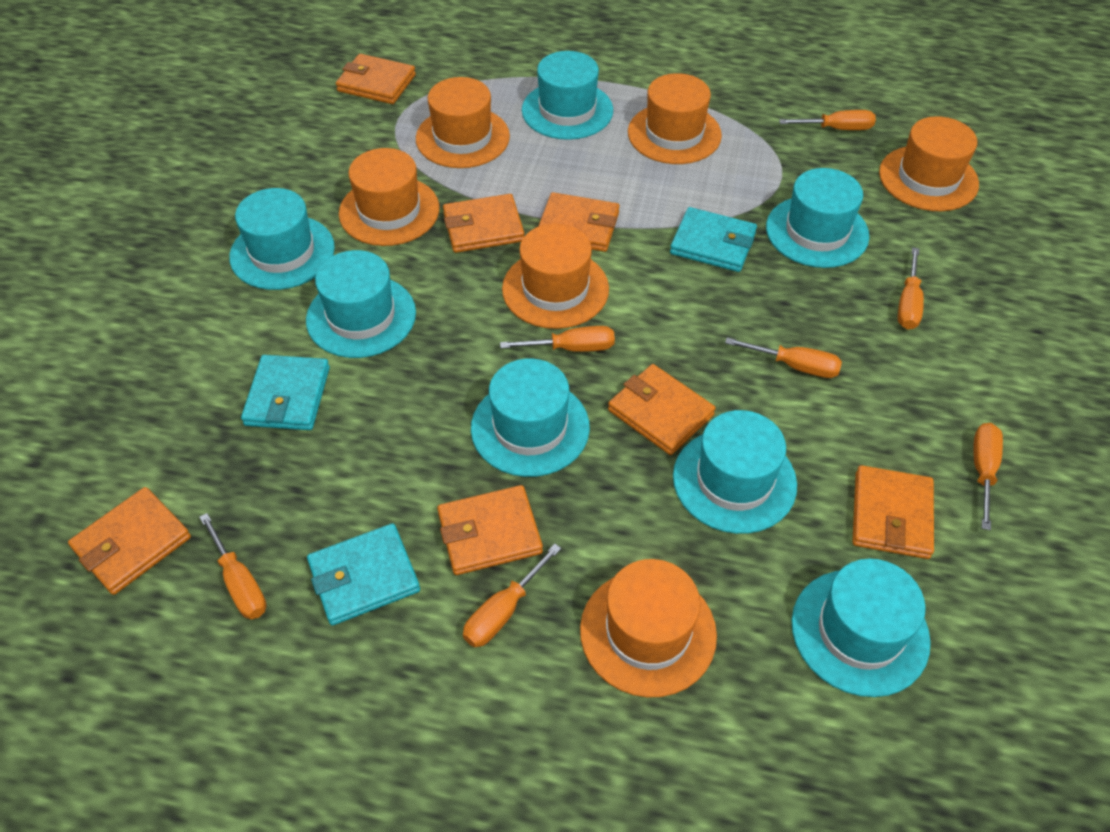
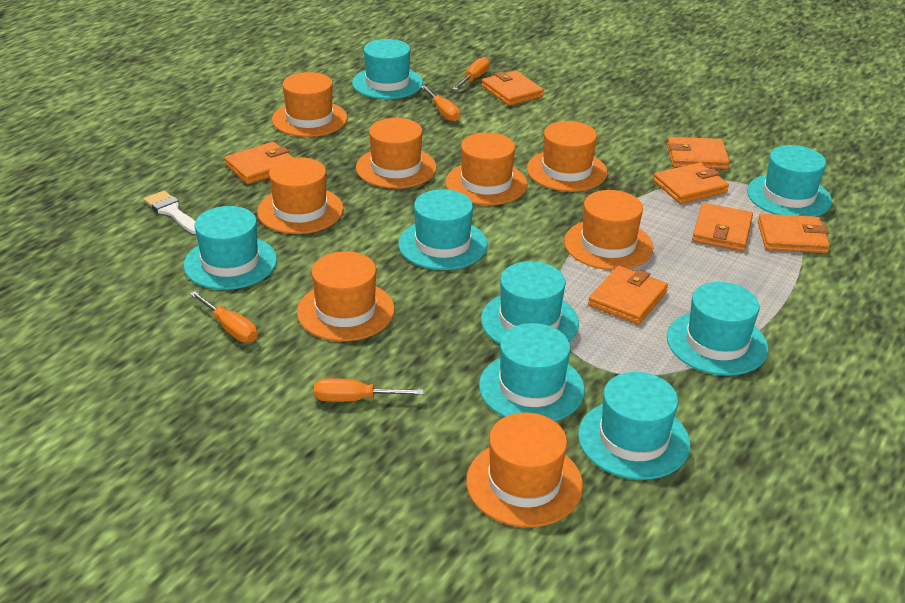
orange hat: [339,148,439,246] [416,77,510,168] [502,223,609,329] [580,559,717,697] [628,73,722,164] [879,116,979,212] = 6 -> [257,157,344,234] [272,72,347,137] [297,251,395,341] [356,118,437,189] [445,133,528,205] [466,413,583,527] [527,121,607,192] [564,190,653,270] = 8
orange screwdriver: [199,513,266,619] [463,544,561,647] [500,326,615,352] [725,337,842,378] [779,110,876,130] [898,247,924,330] [973,423,1003,530] = 7 -> [190,291,257,343] [314,378,424,402] [420,85,460,122] [453,57,490,90] = 4
turquoise hat: [229,188,335,290] [306,250,416,358] [471,358,590,477] [522,51,613,140] [673,410,797,534] [766,168,869,268] [792,559,931,697] = 7 -> [184,206,277,290] [352,39,423,99] [398,189,488,270] [479,323,585,421] [481,261,579,344] [578,372,690,480] [667,282,768,376] [747,145,832,217] = 8
turquoise wallet: [241,355,330,430] [307,523,420,625] [670,207,757,272] = 3 -> none = 0
white brush: none = 0 -> [144,191,196,234] = 1

